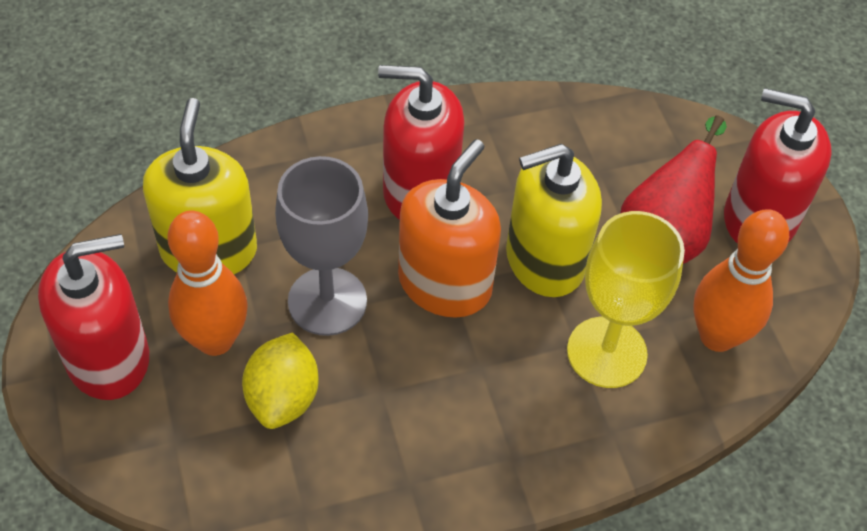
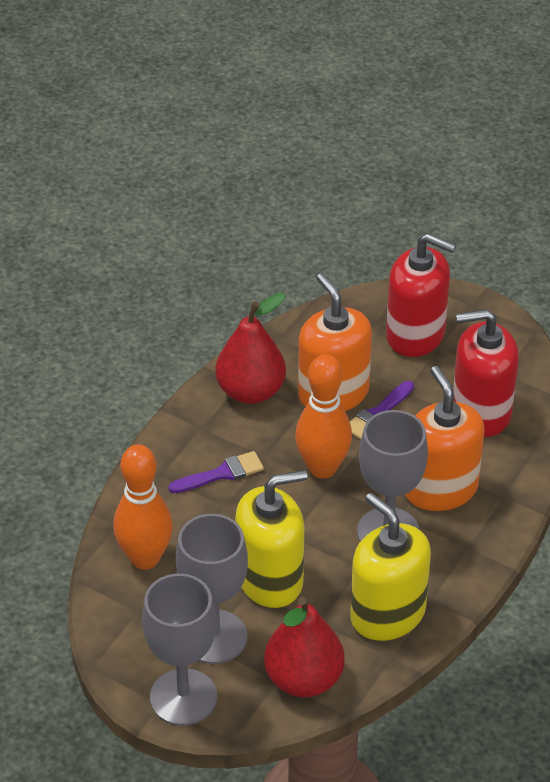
grey goblet: [275,156,368,336] = 1 -> [142,573,217,726] [176,514,248,664] [357,410,428,542] = 3
orange soap dispenser: [398,139,501,318] = 1 -> [298,273,372,411] [405,366,484,511] = 2
purple brush: none = 0 -> [169,451,264,493] [350,381,414,440] = 2
red pear: [620,115,727,264] = 1 -> [215,293,286,404] [264,597,345,697] = 2
red soap dispenser: [38,234,149,400] [378,65,464,220] [724,88,832,244] = 3 -> [386,233,456,357] [453,309,519,437] = 2
yellow goblet: [567,211,685,388] = 1 -> none = 0
yellow lemon: [242,332,319,429] = 1 -> none = 0

